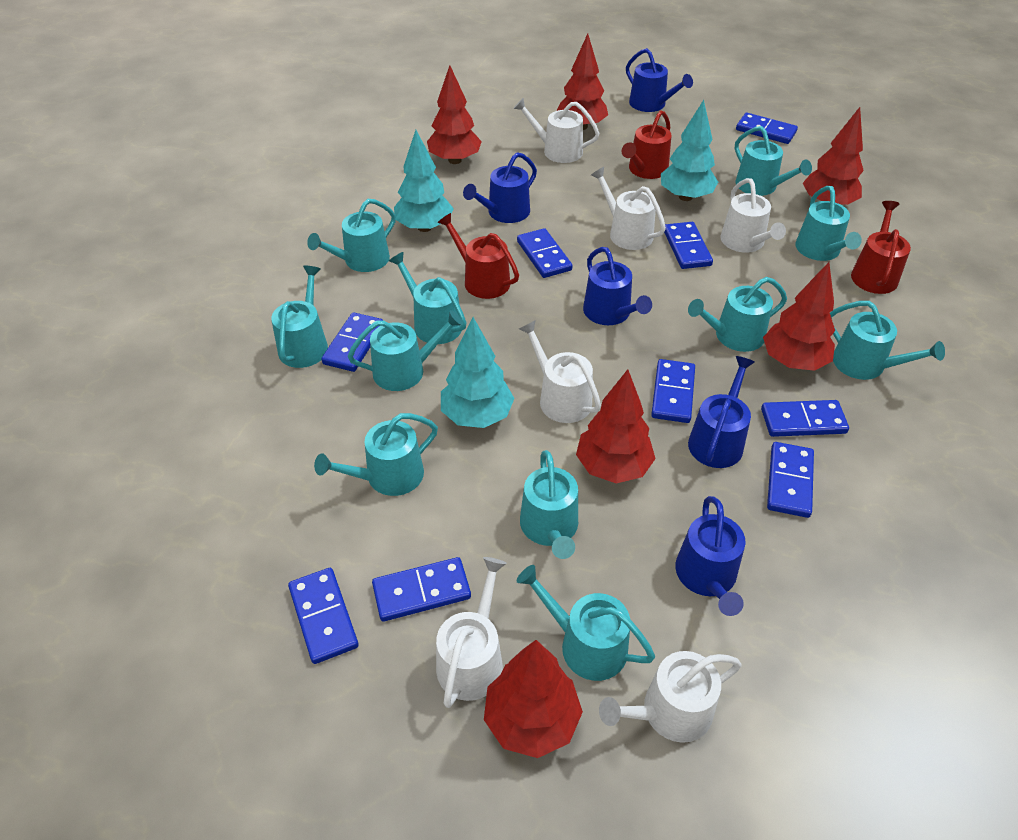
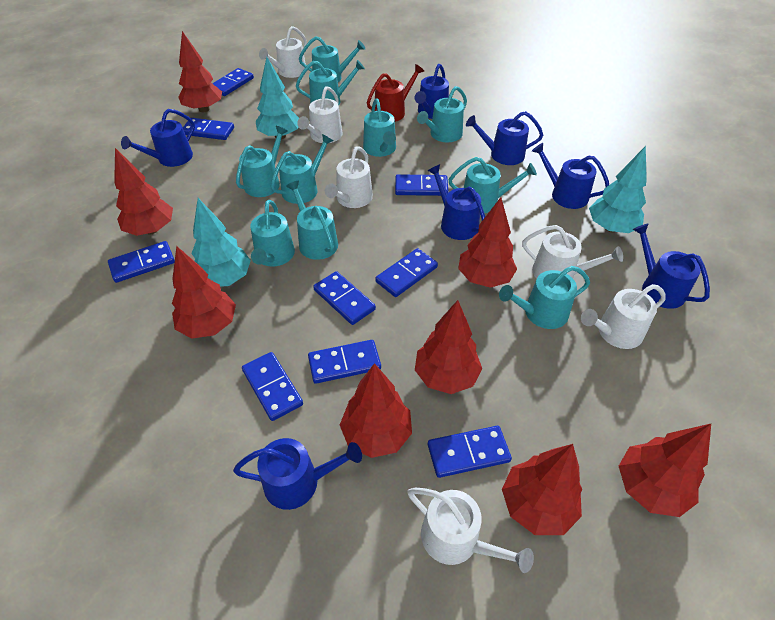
blue watering can: [463,152,537,223] [583,247,652,325] [626,48,693,112] [675,496,746,616] [688,356,755,468] = 5 -> [121,109,195,167] [233,438,362,510] [415,64,449,119] [428,164,485,240] [466,111,543,165] [532,143,609,209] [633,224,710,309] = 7
red tree: [427,65,482,164] [484,640,583,758] [556,34,608,130] [576,369,656,483] [763,262,835,371] [803,107,864,205] = 6 -> [114,148,173,236] [172,246,236,339] [178,31,222,112] [340,363,412,458] [415,300,482,394] [458,197,517,288] [502,444,582,535] [619,424,711,517] = 8
red watering can: [437,213,519,299] [622,110,672,179] [851,201,911,294] = 3 -> [367,64,424,122] = 1
turquoise watering can: [271,266,328,368] [307,199,396,272] [314,413,438,496] [348,310,463,391] [389,252,467,344] [517,565,655,681] [520,450,578,559] [688,277,787,352] [735,126,812,196] [795,186,862,261] [830,301,945,380] = 11 -> [236,126,288,197] [250,200,295,267] [271,134,333,204] [286,181,338,260] [296,60,365,105] [299,36,365,82] [363,98,396,157] [417,86,467,142] [449,157,537,213] [499,266,590,329] = 10

